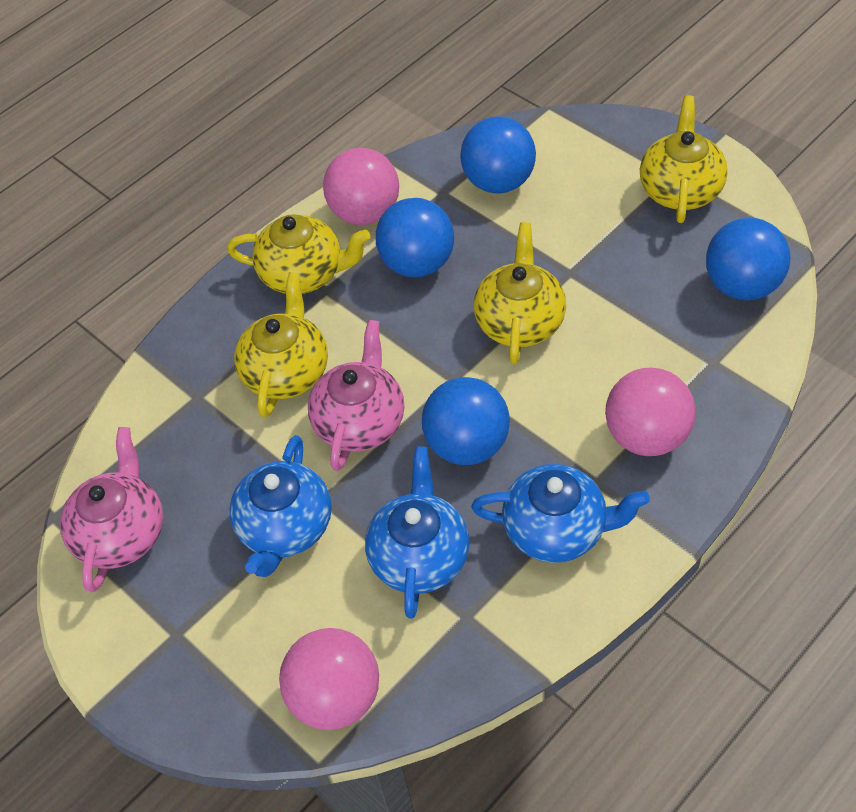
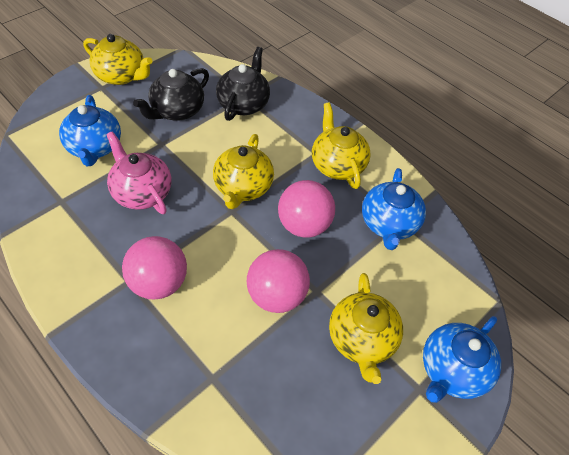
black teapot: none = 0 -> [133,68,209,121] [216,47,270,121] = 2
blue ball: [376,198,454,278] [422,377,510,465] [460,117,536,193] [706,218,790,300] = 4 -> none = 0
pink teapot: [60,427,163,592] [308,320,404,471] = 2 -> [106,131,171,214] = 1

